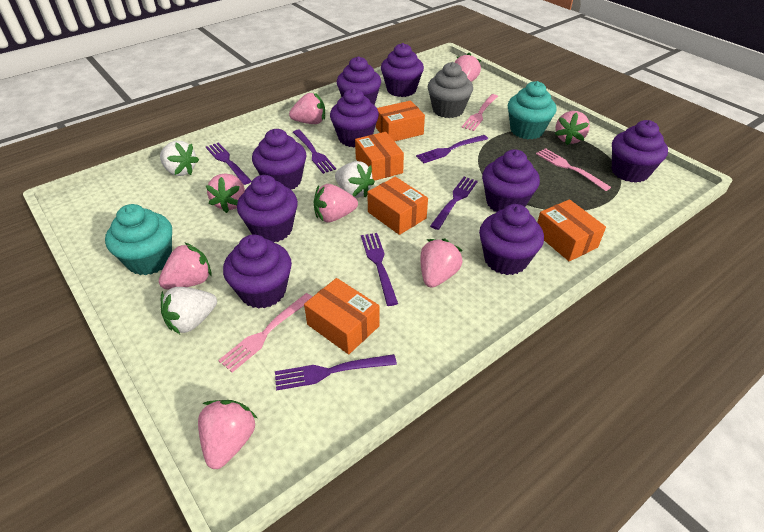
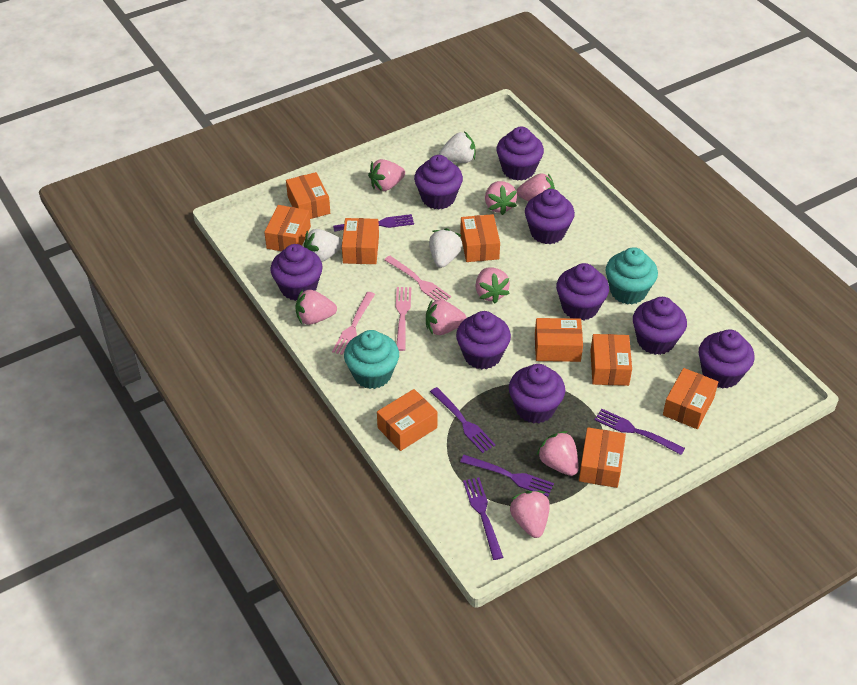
grey cupcake: [428,62,473,118] = 1 -> none = 0
orange box: [304,278,380,354] [355,132,404,181] [367,177,428,235] [376,100,425,142] [537,199,606,261] = 5 -> [264,205,311,251] [286,172,330,219] [342,218,379,264] [377,389,437,451] [460,214,500,262] [535,318,583,362] [579,427,626,488] [590,334,632,386] [663,368,718,429] = 9
purple fork: [206,142,251,185] [275,354,397,391] [293,130,336,174] [361,233,398,306] [416,135,488,164] [430,177,478,230] = 6 -> [333,214,414,232] [430,387,496,453] [460,455,554,497] [463,477,503,560] [595,409,685,455] = 5

